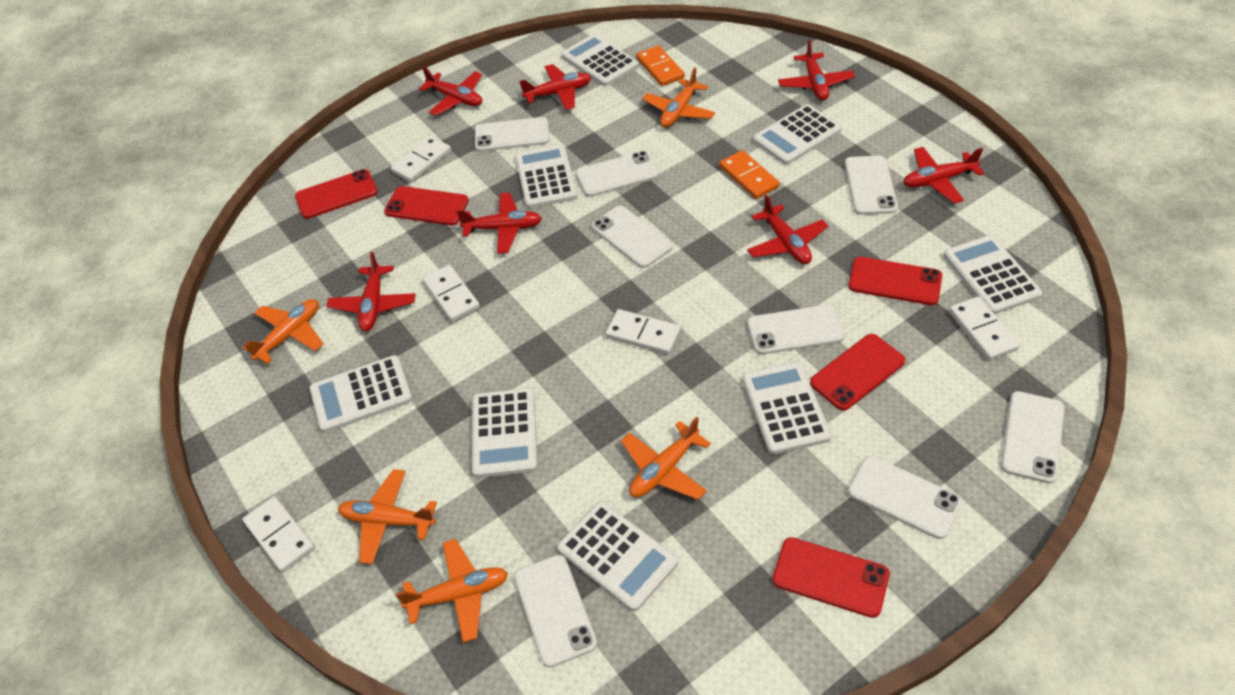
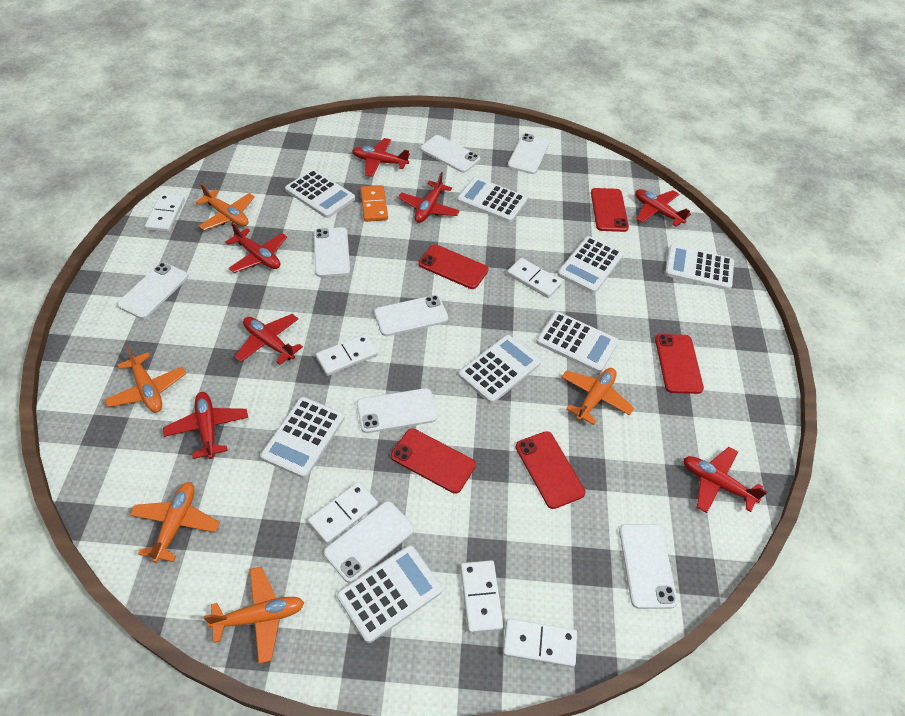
orange domino: [636,46,685,86] [719,150,780,199] = 2 -> [360,185,388,222] = 1
white domino: [242,496,315,572] [391,136,451,182] [422,265,480,322] [605,309,681,355] [949,296,1020,360] = 5 -> [145,194,185,232] [308,482,378,544] [316,334,378,376] [460,560,504,633] [503,619,577,667] [507,258,562,298] = 6

